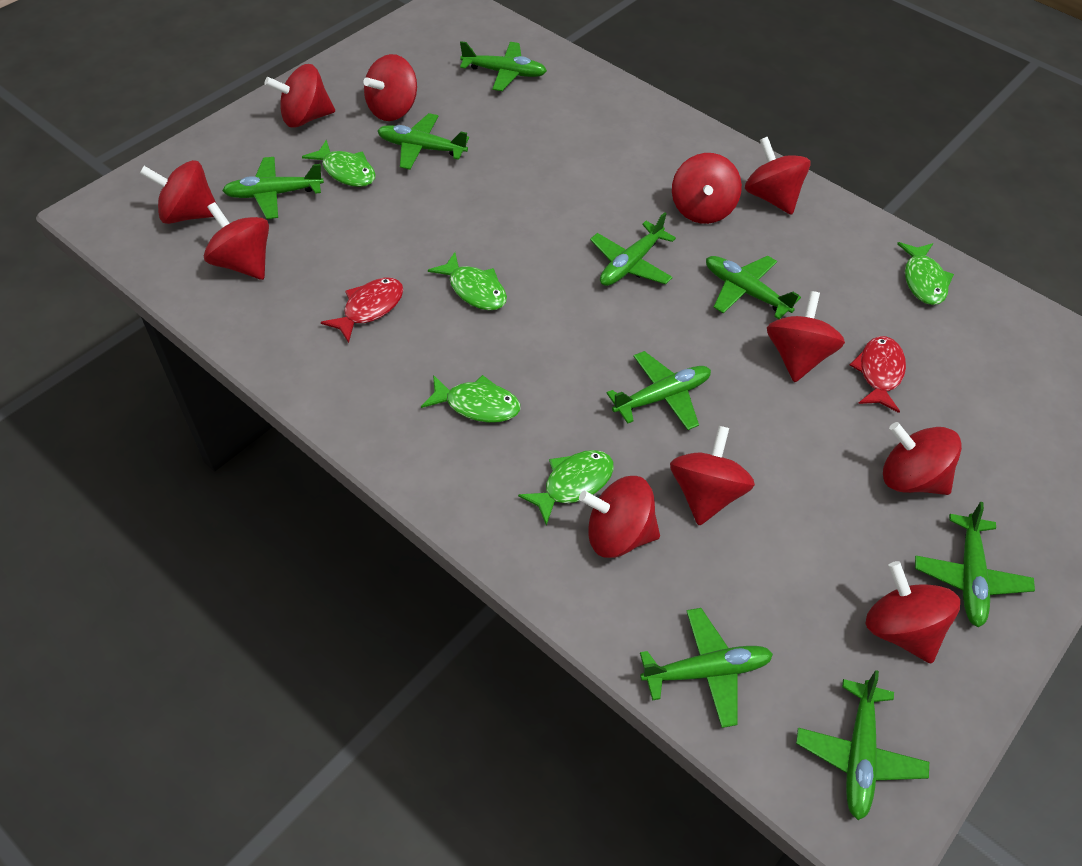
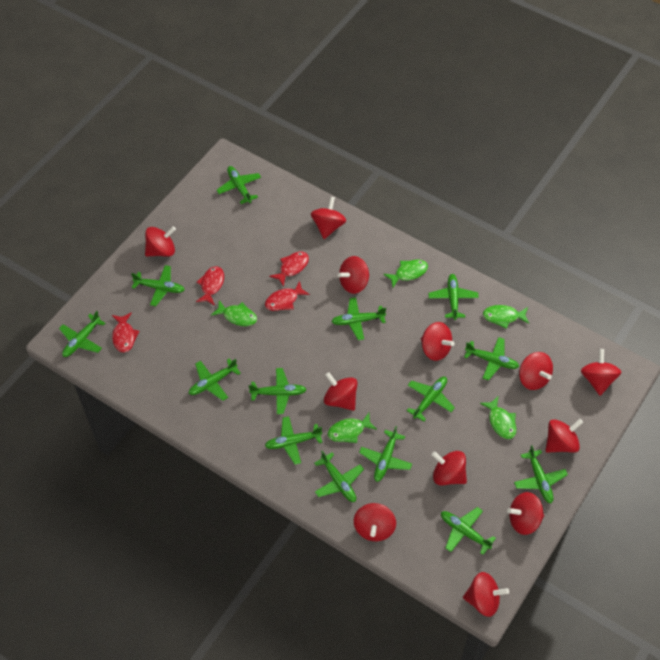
green plane: [222,157,324,219] [378,113,469,170] [460,41,547,91] [590,212,676,286] [607,351,711,430] [640,608,773,728] [706,256,801,319] [796,670,929,820] [915,502,1035,627] = 9 -> [59,311,105,357] [131,265,185,306] [189,358,240,401] [217,166,261,204] [248,368,307,414] [265,416,323,464] [314,451,364,502] [331,297,386,340] [359,426,412,482] [407,377,455,422] [428,274,479,320] [441,507,496,555] [464,337,519,381] [514,445,568,503] = 14
red fish: [321,278,403,343] [850,336,906,413] = 2 -> [112,312,140,352] [196,266,224,305] [265,281,310,311] [269,252,309,287] = 4
red spinning top: [140,160,216,224] [204,202,269,280] [265,64,335,128] [363,54,417,121] [579,476,660,558] [670,426,755,525] [672,153,742,224] [745,137,810,215] [767,291,845,382] [866,561,960,664] [883,422,962,495] = 11 -> [145,226,176,257] [311,197,346,239] [324,372,357,411] [338,256,369,294] [354,503,396,541] [421,322,455,361] [432,451,467,485] [463,572,509,617] [507,492,544,535] [519,352,553,390] [545,419,583,453] [581,349,621,396] = 12

